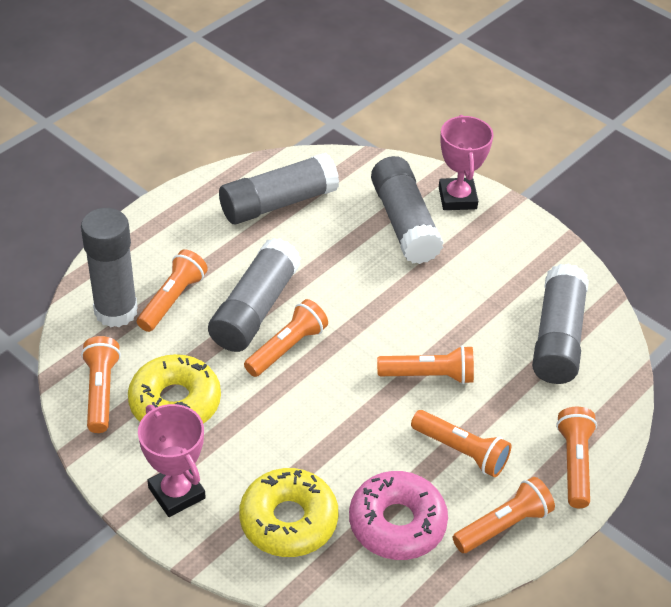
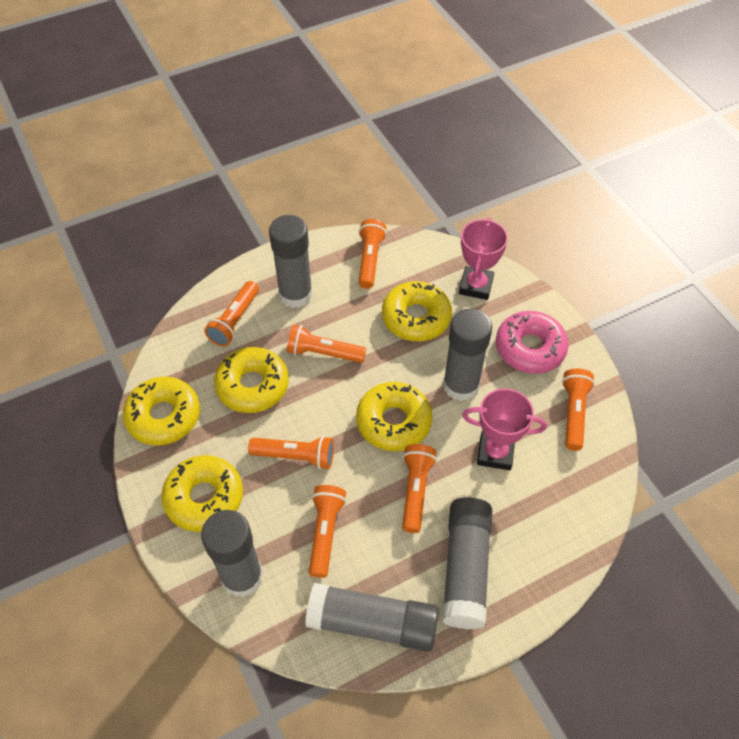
yellow donut: [128,354,221,424] [239,468,338,557] = 2 -> [123,376,200,446] [161,455,243,532] [214,347,289,413] [356,382,432,451] [382,281,452,341] = 5

